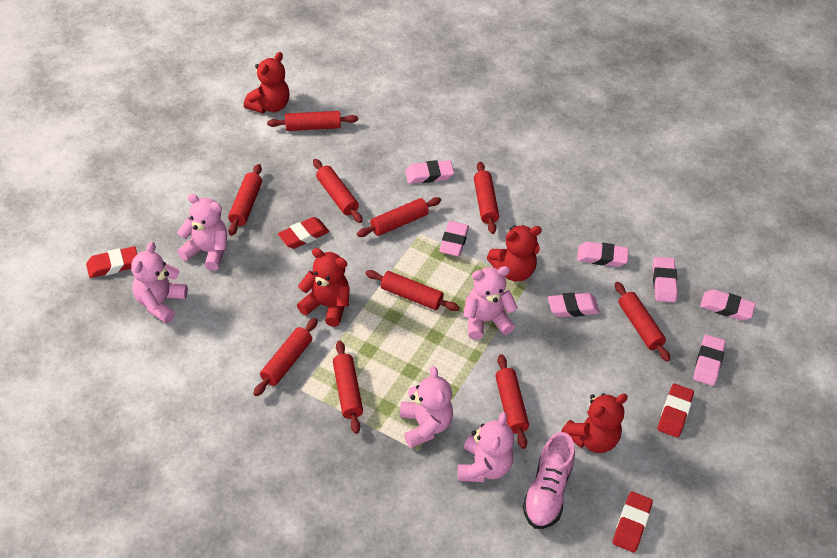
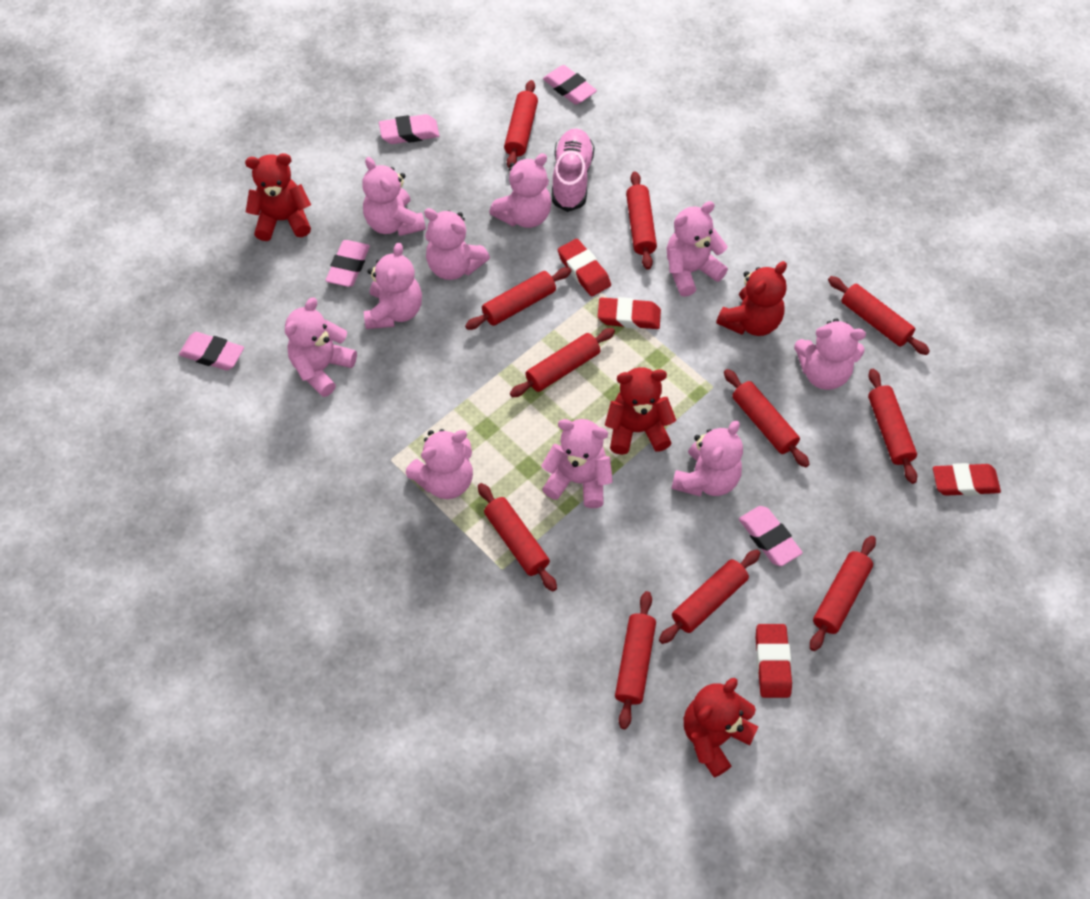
pink eraser: [405,160,454,184] [439,221,469,256] [548,293,600,317] [577,242,629,267] [653,257,678,303] [693,335,726,386] [700,289,756,321] = 7 -> [179,332,244,370] [325,240,370,287] [379,114,439,144] [543,65,597,105] [739,506,803,566] = 5
pink teddy bear: [131,242,188,324] [177,194,227,271] [400,366,453,448] [458,412,514,482] [463,266,518,340] = 5 -> [285,297,357,397] [362,157,426,236] [364,243,422,329] [406,429,473,499] [424,208,490,280] [489,153,551,228] [541,419,613,508] [666,201,728,297] [671,420,743,497] [794,318,866,390] = 10
red rolling pin: [228,164,262,236] [254,318,318,396] [267,111,358,131] [313,159,363,223] [333,341,363,434] [357,197,441,237] [365,270,459,311] [474,162,499,234] [495,354,529,449] [615,282,670,362] = 10 -> [465,267,571,330] [478,483,557,591] [504,80,538,168] [510,328,615,397] [615,591,656,729] [626,172,657,270] [659,550,760,644] [724,369,810,468] [810,536,876,651] [828,276,930,355] [868,369,917,484] = 11

